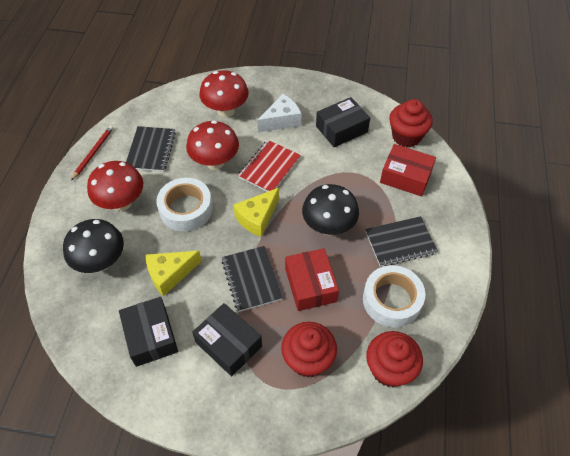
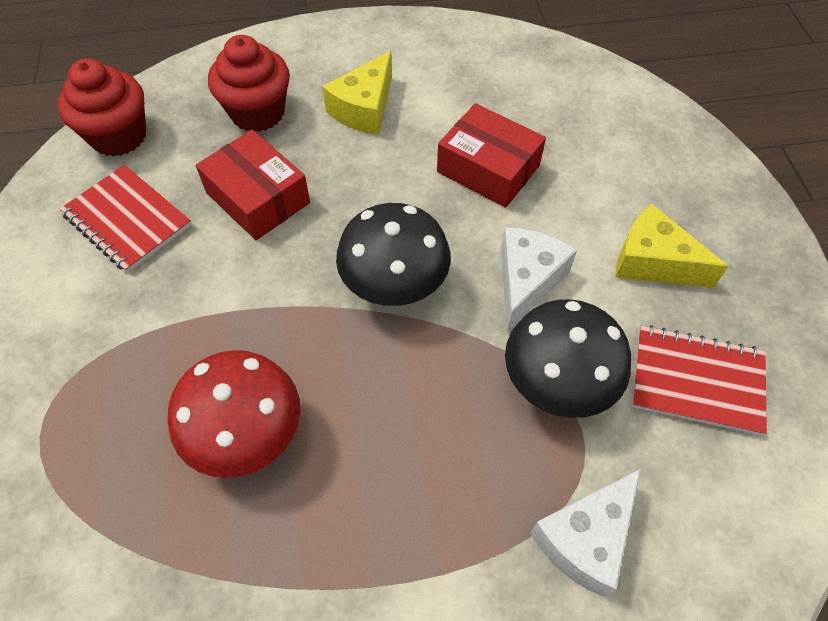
black box: [119,297,178,367] [192,303,262,376] [316,97,370,147] = 3 -> none = 0
black notebook: [126,126,176,172] [222,246,283,312] [365,216,438,267] = 3 -> none = 0
red cupcake: [281,322,337,378] [366,331,423,387] [389,99,433,147] = 3 -> [58,59,146,157] [208,35,290,132] = 2
red mushroom: [87,161,143,211] [186,120,239,170] [199,70,249,117] = 3 -> [168,350,300,478] = 1
red notebook: [238,140,301,192] = 1 -> [60,165,192,273] [632,325,767,436] = 2
red pencil: [71,126,113,181] = 1 -> none = 0
white cheese: [257,94,302,132] = 1 -> [501,227,577,332] [530,469,641,597] = 2
white tape: [156,178,213,231] [363,265,425,327] = 2 -> none = 0

